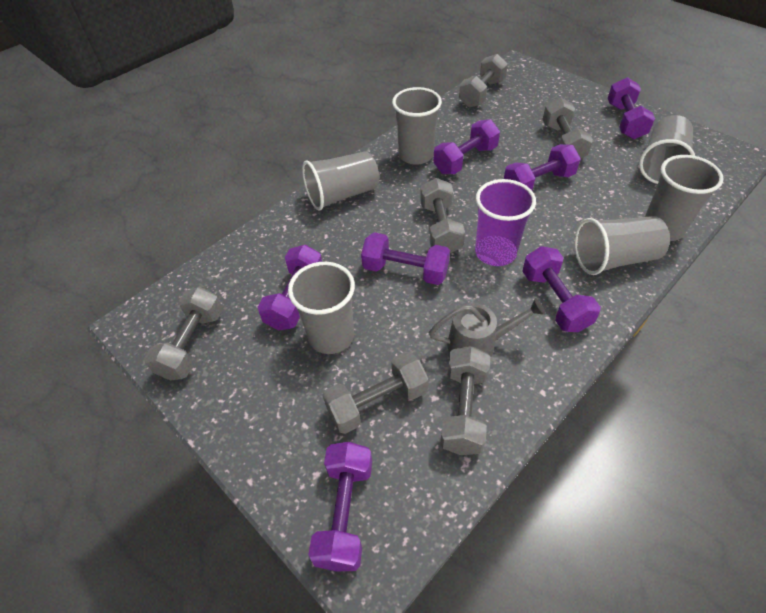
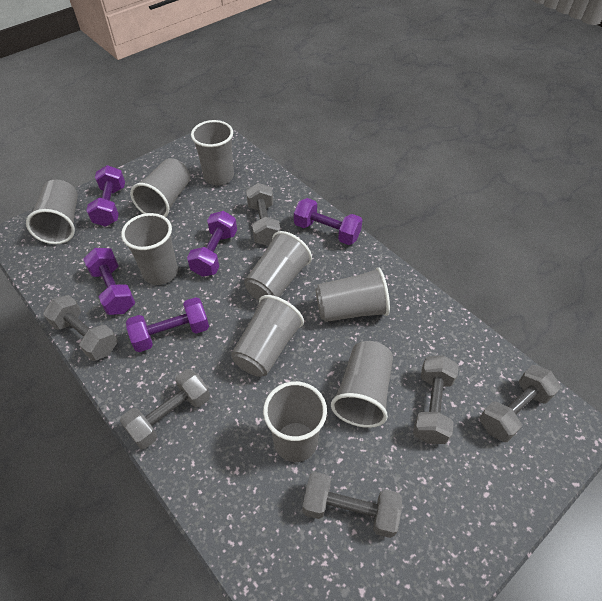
grey cup: [288,262,355,354] [302,151,379,211] [392,87,442,165] [574,216,670,275] [639,115,695,184] [645,155,723,241] = 6 -> [26,180,78,244] [121,213,178,285] [130,158,190,217] [191,120,234,185] [231,295,304,377] [244,231,312,301] [263,381,327,462] [315,267,390,322] [331,341,393,428] = 9
grey watering can: [429,298,546,358] = 1 -> none = 0
purple cup: [475,179,536,266] = 1 -> none = 0
purple dumbbell: [258,245,322,330] [308,442,372,571] [361,232,450,285] [433,119,500,174] [504,144,581,190] [522,246,601,332] [607,77,655,139] = 7 -> [83,248,135,315] [86,165,125,227] [126,297,209,352] [187,211,237,277] [294,198,362,245] = 5

